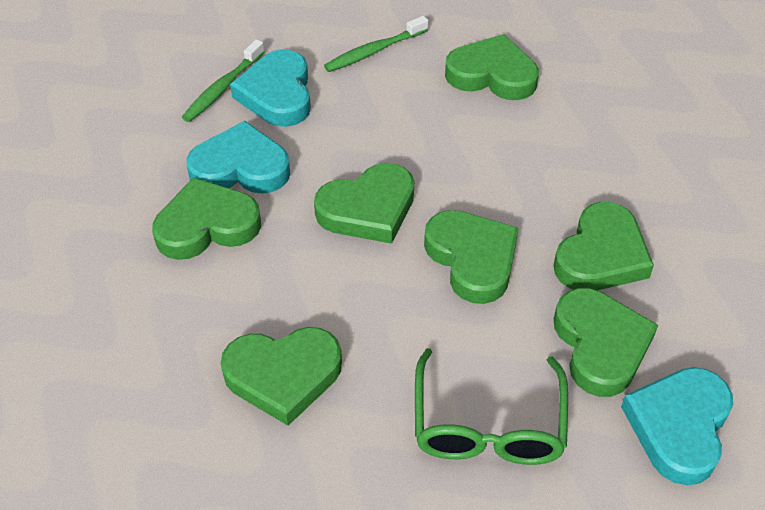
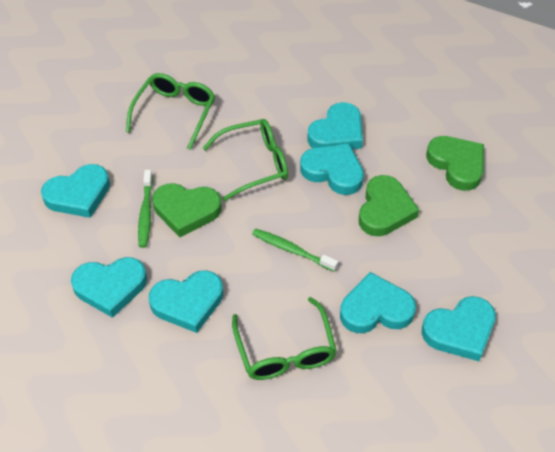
green glasses: [415,348,568,465] = 1 -> [126,73,215,150] [203,119,288,201] [232,297,337,380] = 3
green heart: [152,177,261,260] [220,327,342,426] [314,163,414,244] [424,210,519,304] [445,34,539,100] [553,202,654,291] [554,288,658,397] = 7 -> [152,183,221,237] [359,175,419,236] [426,136,484,191] = 3
turquoise heart: [186,121,290,194] [230,49,311,127] [621,367,733,485] = 3 -> [41,164,110,218] [71,257,147,318] [149,270,223,333] [300,143,364,195] [307,102,363,149] [340,272,416,333] [422,296,496,361] = 7

